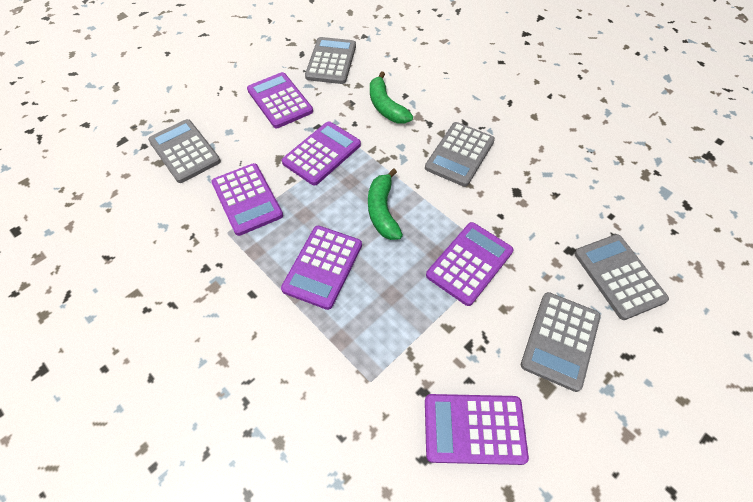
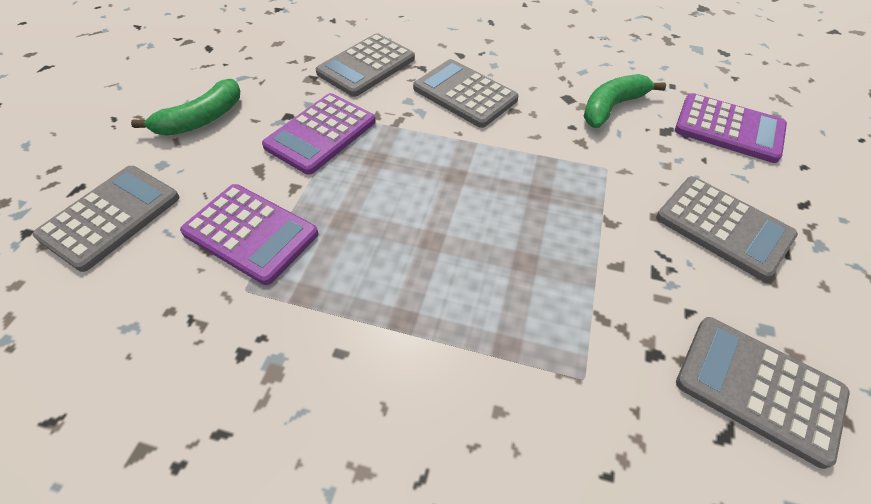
purple calculator: [211,163,283,236] [247,72,313,128] [281,226,362,310] [282,121,361,186] [425,394,529,465] [426,222,513,306] = 6 -> [180,184,318,285] [262,93,376,175] [675,93,787,163] = 3

